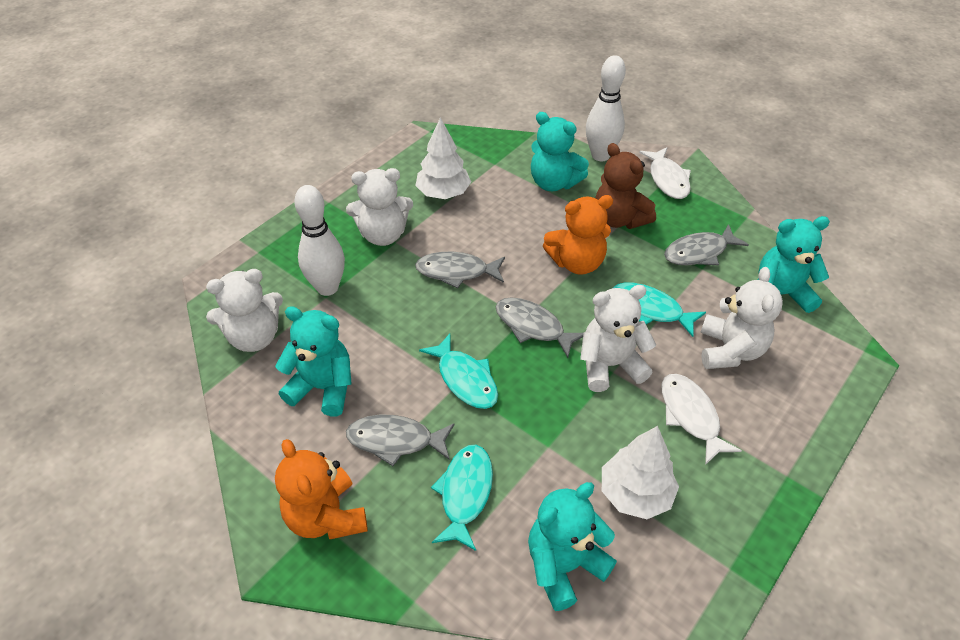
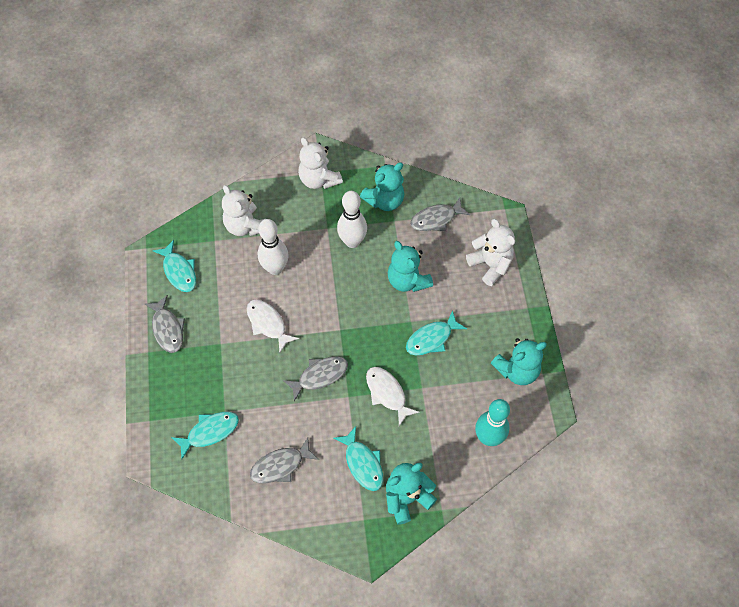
brown teddy bear: [595,143,656,229] = 1 -> none = 0
orange teddy bear: [275,439,368,539] [543,195,613,275] = 2 -> none = 0
turquoise bowling pin: none = 0 -> [475,399,510,446] = 1
turquoise fish: [419,334,498,409] [431,445,493,551] [613,282,706,337] = 3 -> [153,240,196,292] [171,412,239,459] [334,426,383,491] [406,310,467,355] = 4
white teddy bear: [206,269,283,352] [346,168,413,246] [580,285,656,392] [700,267,783,369] = 4 -> [222,185,264,236] [298,137,343,189] [466,219,515,286] = 3
white tree: [415,117,471,199] [602,426,679,519] = 2 -> none = 0

